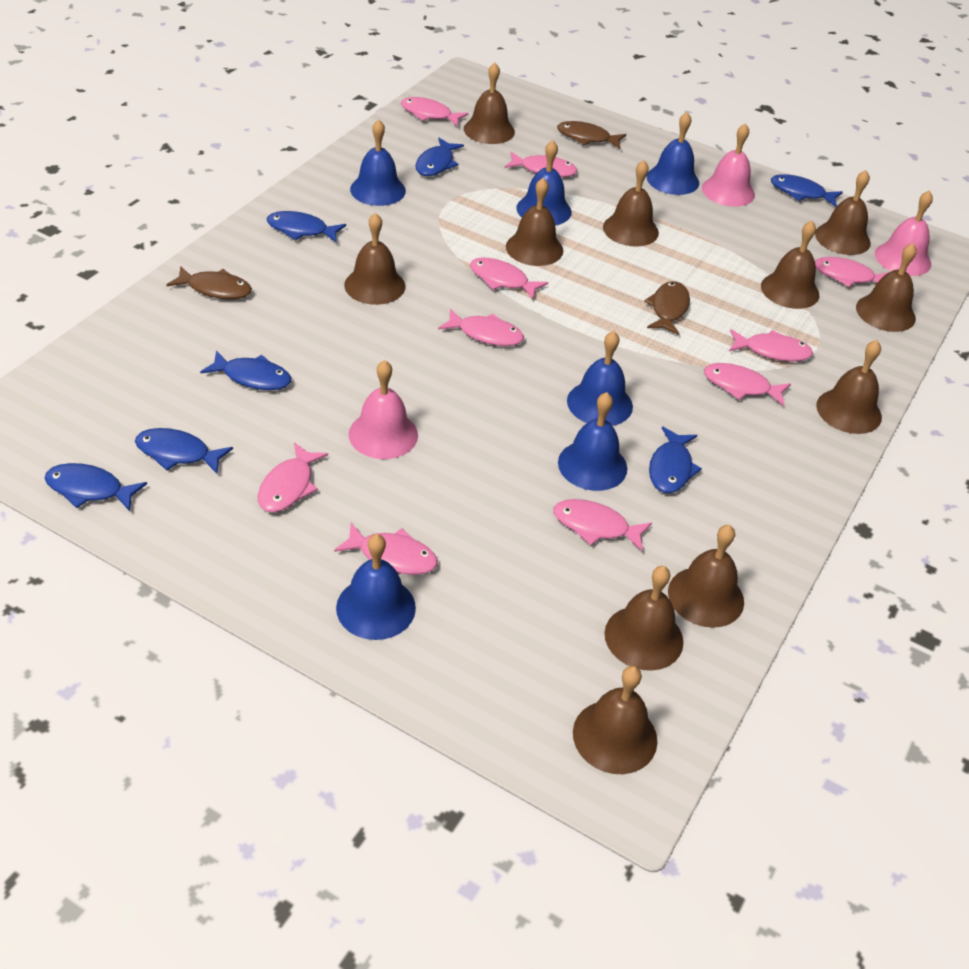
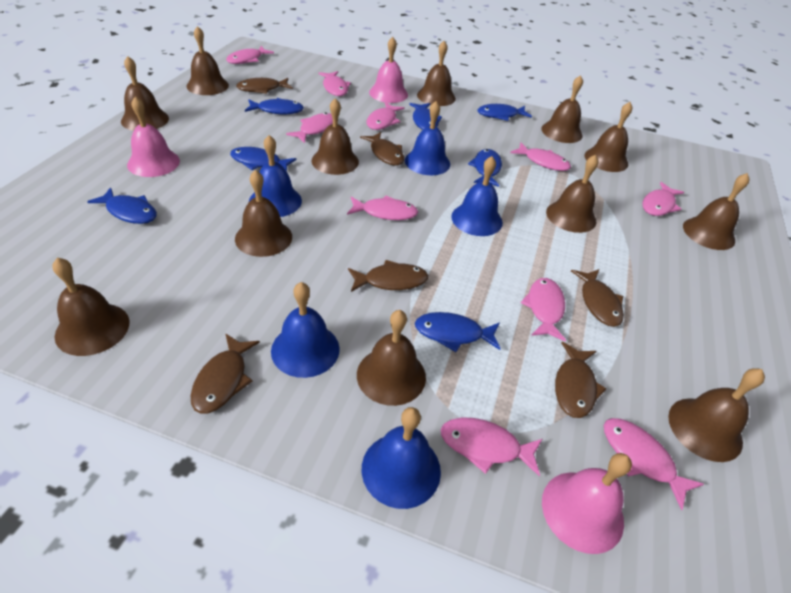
blue bell: [336,534,416,640] [350,119,406,206] [516,140,572,225] [558,392,627,491] [567,331,633,426] [646,112,699,195] = 6 -> [249,135,302,217] [271,282,340,378] [362,407,441,509] [405,101,450,175] [451,156,503,236] = 5
brown bell: [344,213,405,305] [464,63,515,144] [506,178,563,266] [573,666,657,774] [603,160,659,247] [604,566,683,671] [668,525,744,628] [761,221,819,309] [815,170,871,255] [816,340,882,434] [856,243,917,332] = 11 -> [53,258,129,356] [121,56,169,131] [187,26,229,95] [235,170,292,257] [312,98,359,175] [357,310,426,406] [417,41,456,106] [541,75,583,143] [546,154,598,233] [584,102,632,172] [668,368,765,462] [683,173,749,250] = 12
brown fish: [166,266,252,299] [557,121,626,149] [644,281,690,335] = 3 -> [191,333,260,414] [236,78,293,94] [348,260,428,292] [360,132,404,166] [555,342,606,418] [571,269,624,327] = 6

